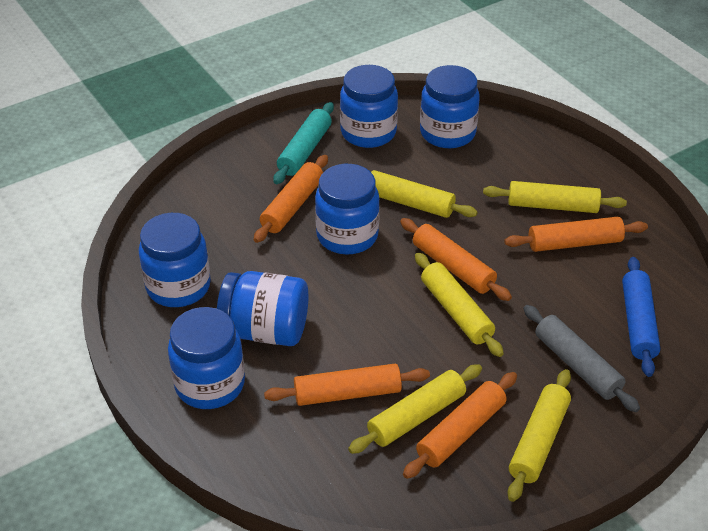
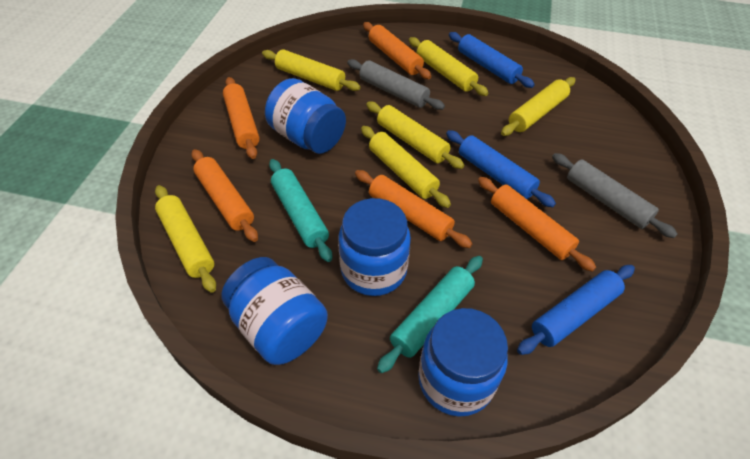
blue jar: [139,213,211,307] [168,307,245,409] [217,271,308,346] [315,164,380,255] [340,65,398,148] [420,65,480,148] = 6 -> [221,257,328,365] [265,78,346,154] [338,198,411,296] [418,308,508,417] = 4
blue rolling pin: [622,257,660,377] = 1 -> [446,130,556,207] [449,32,535,88] [517,265,635,355] = 3
grey rolling pin: [523,305,640,412] = 1 -> [347,59,445,110] [552,153,677,238] = 2
turquoise rolling pin: [273,102,334,184] = 1 -> [269,159,332,262] [377,256,483,373] = 2
yellow rolling pin: [348,364,482,454] [371,170,478,218] [415,252,504,357] [483,181,627,213] [507,369,571,502] = 5 -> [155,185,216,293] [262,49,361,91] [361,126,451,208] [366,101,464,169] [409,37,488,96] [501,77,576,136] = 6

